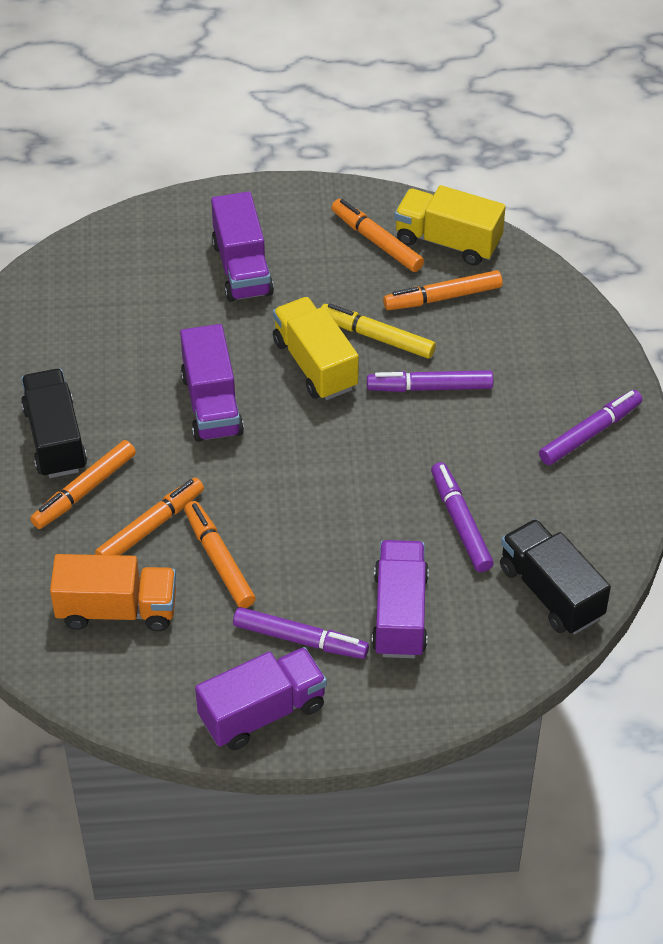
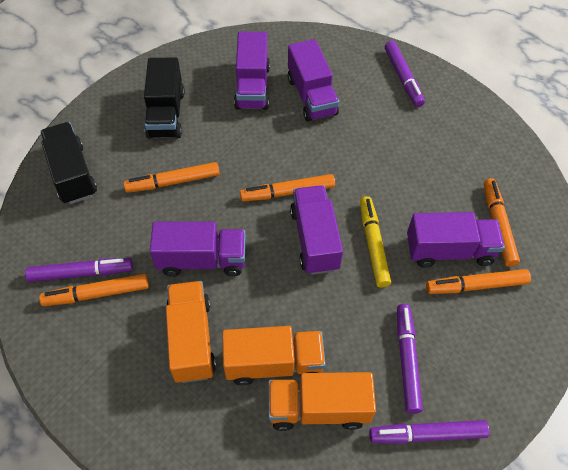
orange truck: [50,554,176,631] = 1 -> [166,281,216,383] [222,326,326,386] [268,372,376,431] = 3
purple truck: [180,324,244,442] [195,647,327,750] [211,192,274,302] [372,540,429,658] = 4 -> [150,221,245,277] [234,32,270,110] [288,39,339,122] [290,185,343,275] [407,212,505,268] = 5
yellow truck: [273,297,359,400] [394,185,506,266] = 2 -> none = 0

